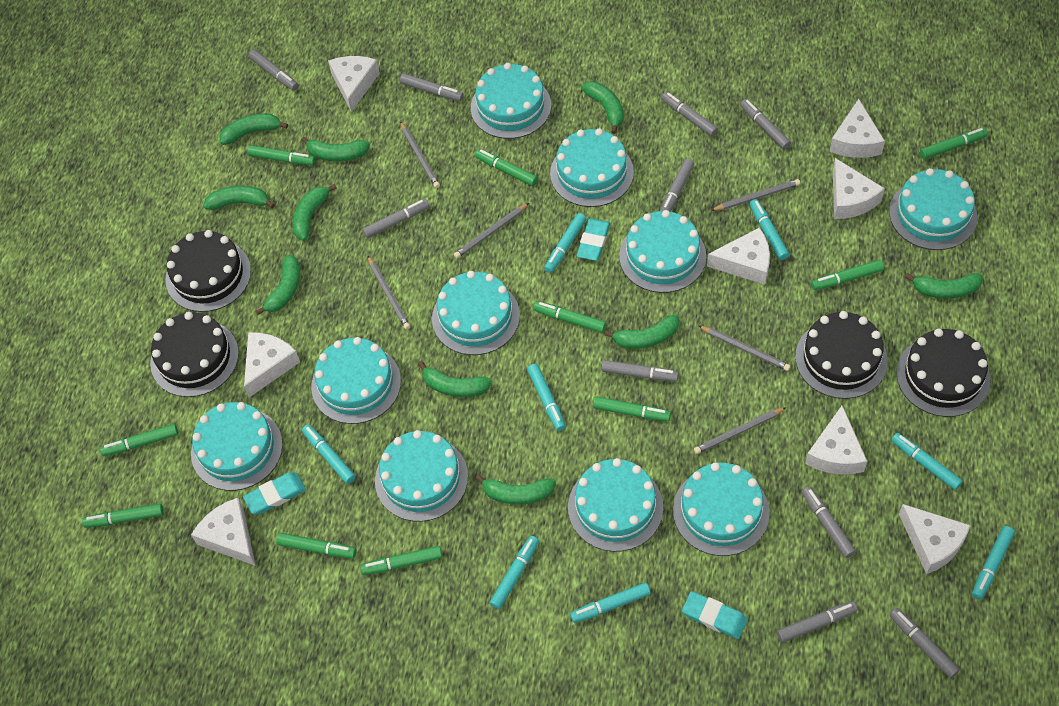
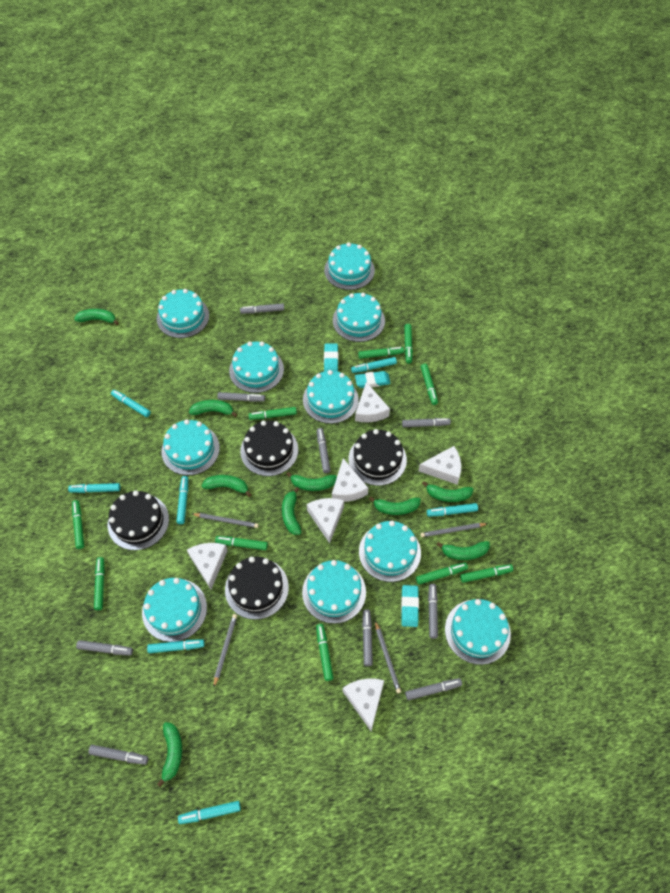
green banana: [204,186,275,210] [220,114,288,145] [256,255,300,315] [293,184,337,241] [301,137,370,162] [418,361,492,397] [475,474,556,505] [581,82,624,134] [604,314,679,349] [905,273,983,299] = 10 -> [74,309,119,325] [157,722,182,787] [189,400,237,417] [202,475,252,497] [282,487,301,535] [286,472,337,491] [369,497,421,515] [422,481,474,502] [437,541,490,560] = 9
grey marker: [248,50,299,91] [362,199,429,238] [400,73,464,101] [601,360,679,381] [660,158,694,212] [661,92,718,136] [740,99,791,150] [777,601,858,643] [802,486,856,558] [889,608,960,678] = 10 -> [76,640,133,656] [88,745,148,765] [217,392,265,402] [240,303,284,314] [317,428,331,473] [362,609,373,666] [402,418,451,427] [405,678,462,700] [428,584,438,639] = 9
grey pencil: [368,256,411,330] [400,121,440,188] [454,203,529,258] [694,407,787,454] [698,325,791,371] [711,179,800,211] = 6 -> [192,513,259,528] [213,614,237,687] [375,621,401,693] [420,523,488,537] = 4
turquoise marker: [302,424,356,484] [490,536,539,609] [527,364,566,431] [544,213,586,273] [570,582,651,623] [750,199,789,260] [891,433,963,490] [972,526,1015,599] = 8 -> [68,483,120,493] [111,390,151,417] [147,639,205,653] [177,476,188,524] [178,801,241,824] [351,357,397,373] [427,503,478,517] = 7
white cheese: [191,498,256,566] [244,332,300,397] [328,56,380,112] [707,227,770,285] [805,406,867,475] [830,99,885,158] [833,158,885,219] [899,504,971,574] = 8 -> [187,543,228,589] [307,498,344,544] [332,458,368,502] [343,678,384,731] [355,382,390,422] [418,446,461,485] = 6

